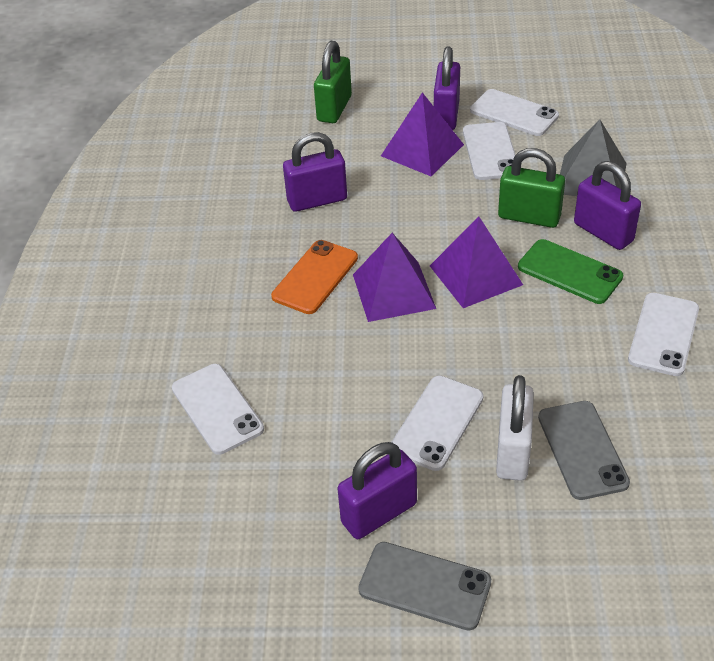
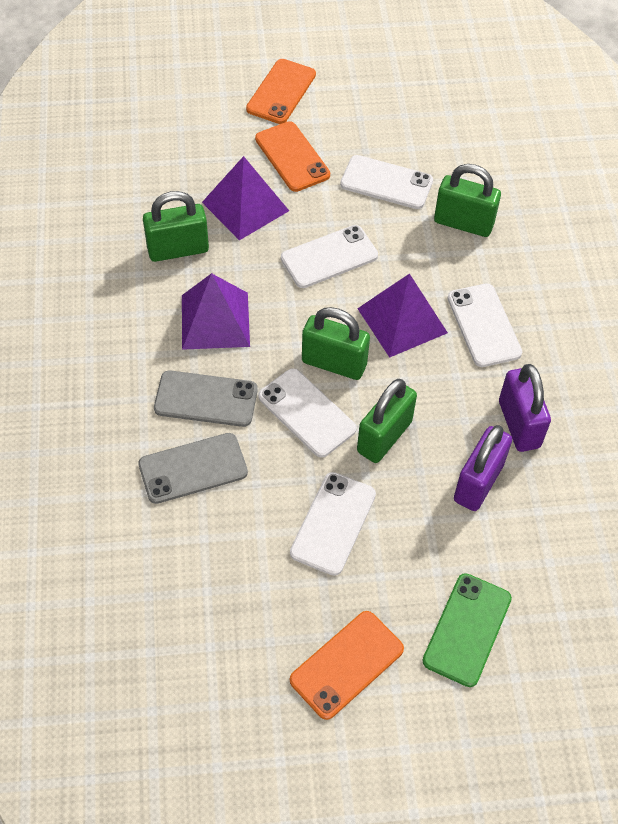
green padlock: [314,41,352,123] [498,148,565,228] = 2 -> [143,191,209,262] [302,307,370,380] [357,379,417,463] [434,164,501,237] = 4
grey pyramid: [560,119,627,196] = 1 -> none = 0
orange phone: [271,240,358,314] = 1 -> [246,59,316,124] [255,121,330,192] [290,611,404,720] = 3
purple padlock: [283,132,347,212] [338,442,417,539] [434,46,460,130] [574,161,641,250] = 4 -> [454,425,512,511] [499,364,551,452] = 2
white padlock: [496,375,534,481] = 1 -> none = 0

